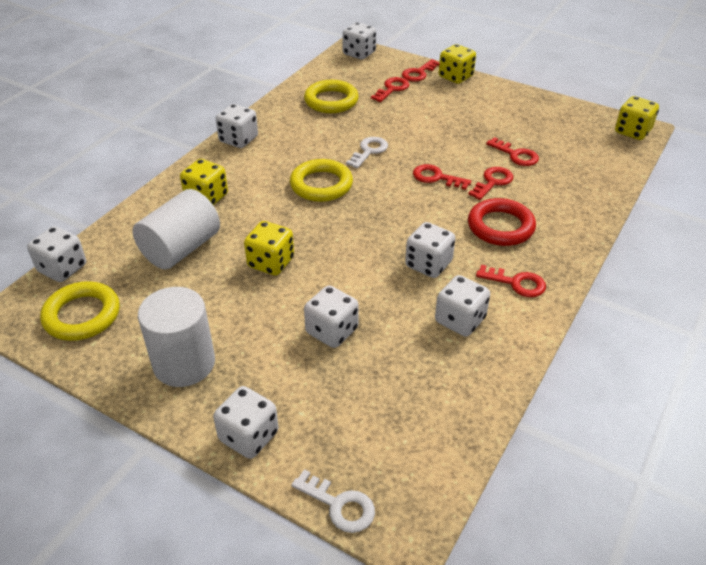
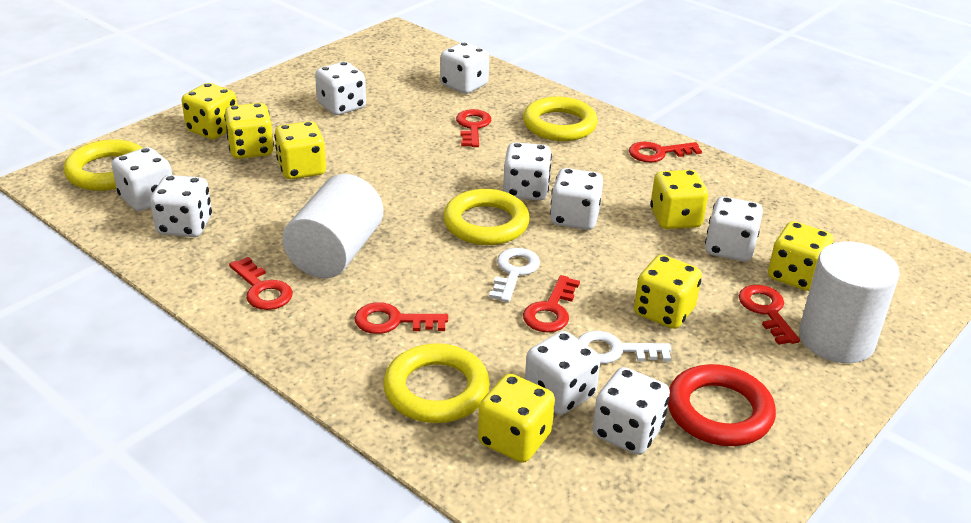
white dice: [27,226,86,282] [213,386,278,459] [216,104,258,148] [304,285,359,348] [342,22,376,59] [405,222,455,278] [435,275,490,337] = 7 -> [112,147,172,211] [150,175,212,237] [315,62,366,115] [440,42,489,94] [503,142,552,201] [525,331,601,415] [550,168,603,230] [592,367,670,455] [705,196,763,262] = 9
yellow dice: [180,159,228,205] [244,221,294,276] [439,44,476,84] [615,96,659,140] = 4 -> [181,83,237,140] [224,103,274,159] [274,121,326,179] [478,374,555,463] [634,255,702,329] [650,170,708,229] [768,221,833,291] = 7
yellow ring: [40,281,120,341] [290,159,353,202] [304,80,359,113] = 3 -> [63,139,142,191] [383,343,490,423] [443,189,530,245] [523,97,598,141] = 4

